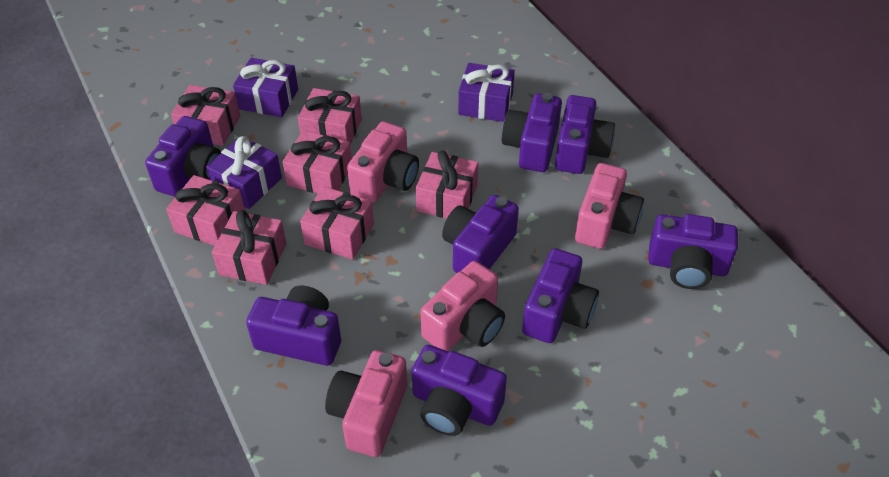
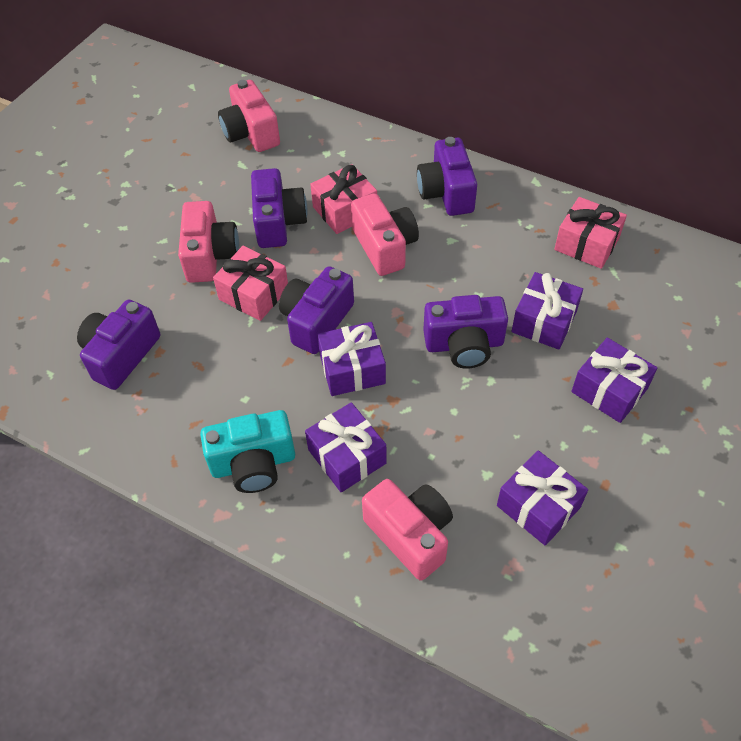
pink gift: [166,175,245,246] [171,85,240,146] [212,210,286,285] [283,130,352,194] [298,88,362,144] [300,186,374,260] [416,150,478,218] = 7 -> [213,246,288,321] [310,164,377,234] [554,197,627,269] = 3
purple camera: [145,116,221,197] [246,285,341,366] [412,345,507,436] [442,195,519,273] [502,93,562,172] [522,248,599,343] [555,95,615,174] [648,214,738,289] = 8 -> [77,300,160,390] [251,168,308,248] [279,266,354,354] [417,137,477,216] [423,295,508,369] = 5
purple gift: [206,136,282,209] [233,58,298,117] [458,63,515,122] = 3 -> [305,402,387,492] [317,322,386,396] [497,450,588,546] [512,272,583,350] [571,338,657,423] = 5
turquoise camera: none = 0 -> [200,410,295,493] = 1

